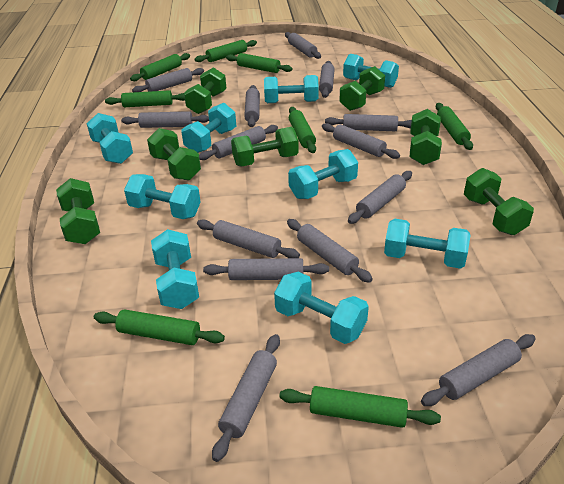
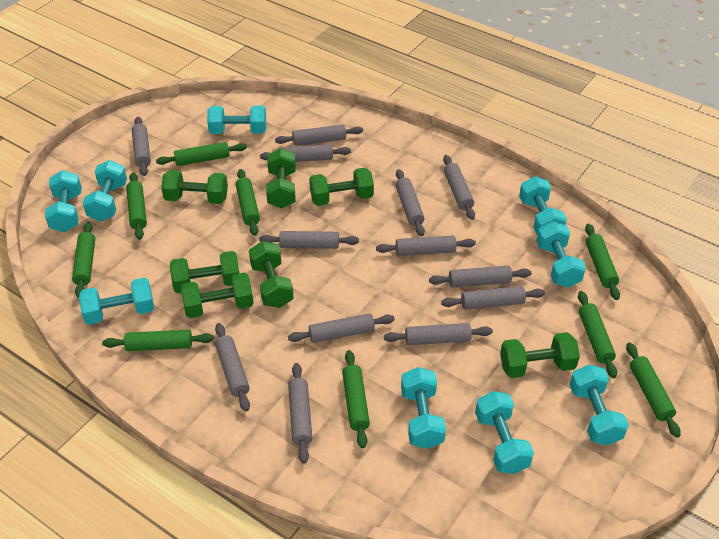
green rolling pin: [94,309,225,345] [105,90,185,107] [130,53,190,81] [195,40,257,62] [226,53,292,73] [279,386,441,428] [289,107,316,153] [436,103,473,150] = 8 -> [72,222,95,298] [102,330,214,351] [126,172,147,240] [156,142,247,166] [236,169,260,236] [342,350,370,448] [578,291,617,378] [585,224,620,300] [626,342,681,438] = 9
grey rolling pin: [121,111,209,128] [132,68,204,92] [197,219,300,258] [199,125,278,160] [203,258,329,280] [212,334,280,462] [244,85,260,127] [285,32,321,59] [287,219,373,283] [319,61,335,98] [322,123,400,159] [325,114,412,131] [348,171,412,224] [421,334,536,406] = 14 -> [132,117,151,176] [215,323,250,411] [259,231,359,249] [260,144,351,162] [275,125,363,146] [288,313,395,343] [288,363,312,464] [376,236,476,256] [384,323,493,345] [396,169,425,236] [429,266,532,288] [441,286,545,310] [443,155,475,220] = 13

